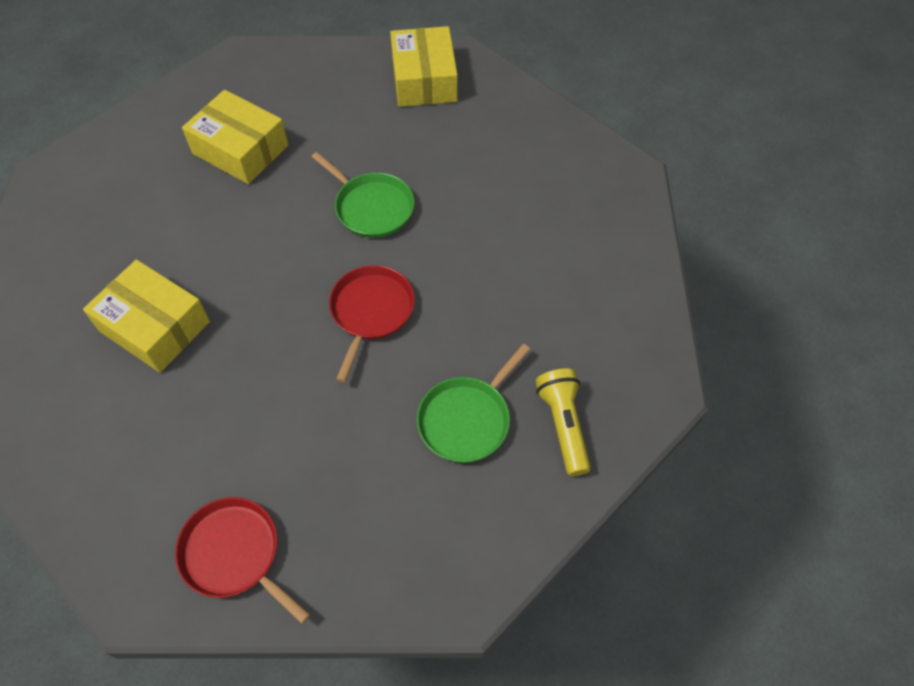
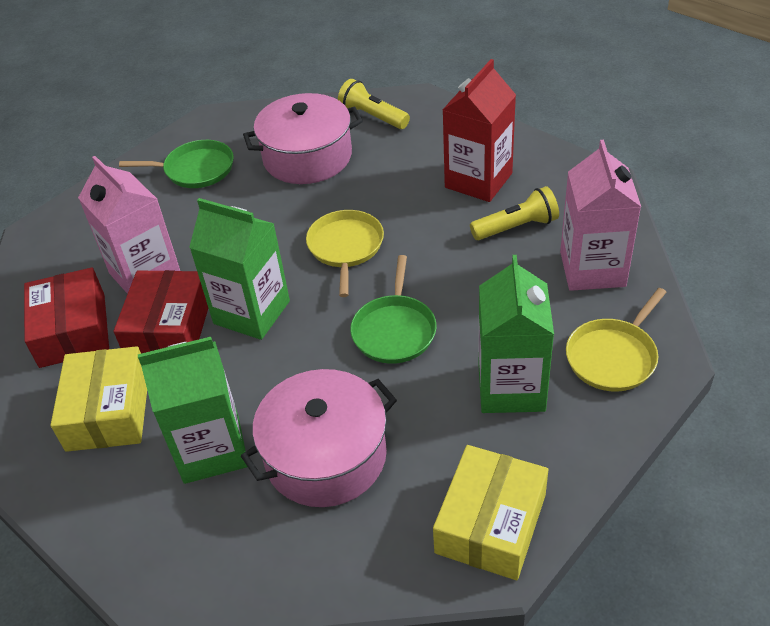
green carton: none = 0 -> [138,337,247,484] [189,198,290,340] [478,255,554,413] = 3
pink carton: none = 0 -> [78,156,180,294] [560,140,641,291] = 2
pink pot: none = 0 -> [241,369,397,507] [243,93,363,184] = 2
red box: none = 0 -> [24,267,109,368] [114,270,208,354] = 2
red carton: none = 0 -> [443,59,516,202] = 1
red pan: [175,497,310,624] [329,265,415,382] = 2 -> none = 0
yellow box: [83,260,210,373] [182,90,288,184] [390,26,458,107] = 3 -> [51,346,147,452] [433,445,548,580] = 2
yellow flashlight: [536,368,591,476] = 1 -> [338,79,410,129] [470,186,559,240] = 2
yellow pan: none = 0 -> [306,210,384,297] [566,288,666,392] = 2

